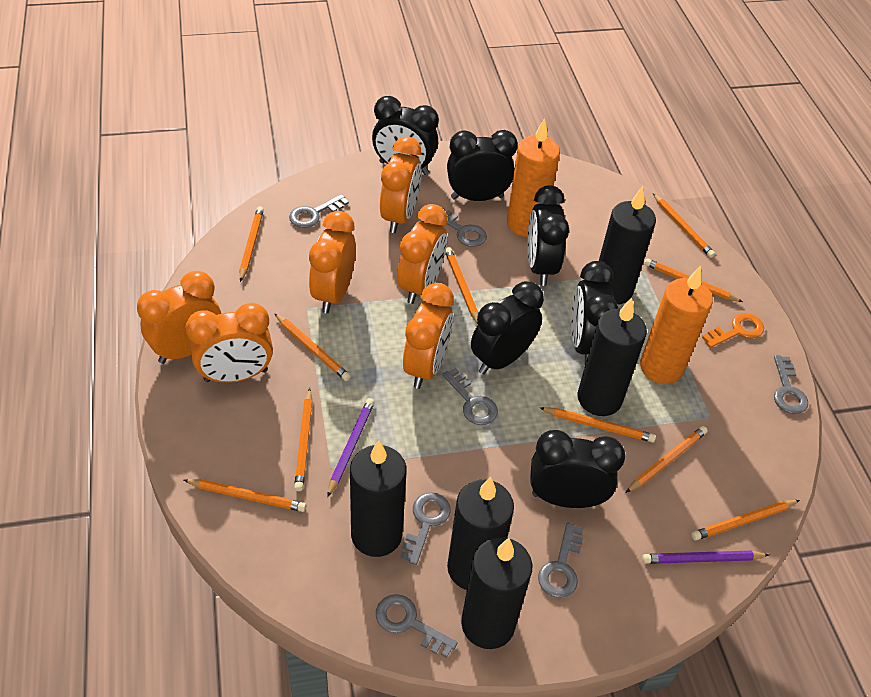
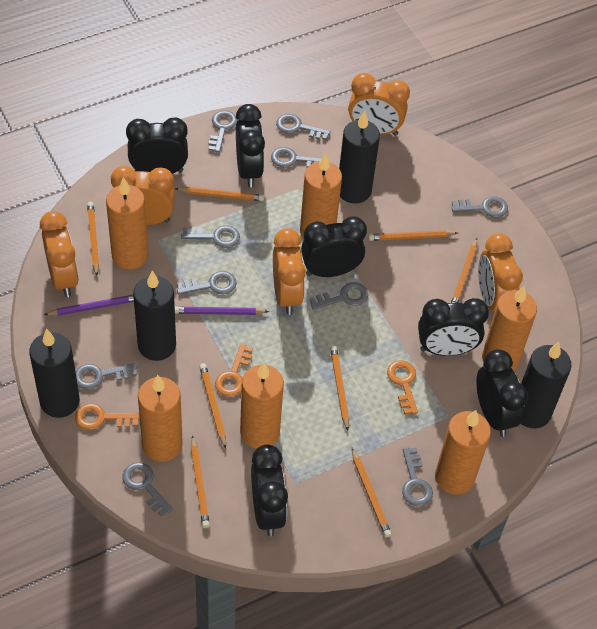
black candle: [350,440,406,557] [447,477,514,590] [461,537,532,649] [577,297,647,416] [599,186,656,305] = 5 -> [29,329,80,418] [133,271,176,361] [339,111,380,203] [521,342,571,428] = 4
grey key: [289,194,349,228] [376,594,458,658] [400,492,451,565] [442,207,487,247] [442,368,498,425] [538,523,583,598] [774,355,808,414] = 7 -> [75,363,137,390] [123,462,173,517] [177,271,237,295] [181,226,240,248] [209,110,238,153] [271,147,322,168] [276,114,331,140] [310,282,368,310] [402,447,433,506] [452,196,508,218] = 10
orange candle: [507,118,560,237] [640,266,713,384] = 2 -> [106,177,149,270] [138,375,183,462] [240,362,284,449] [300,153,342,239] [435,410,491,495] [482,286,537,371] = 6
orange clock: [137,271,221,364] [186,303,273,383] [309,211,356,313] [380,136,421,233] [397,204,448,304] [403,283,454,389] = 6 -> [40,211,79,297] [111,166,175,225] [273,228,306,315] [348,73,410,136] [478,233,523,311] = 5
orange key: [702,313,764,348] = 1 -> [75,404,140,430] [215,344,253,397] [387,360,418,414] = 3
orange pencil: [184,479,306,512] [240,206,264,282] [274,313,351,381] [294,388,313,491] [445,247,478,324] [540,407,656,443] [626,426,708,493] [644,258,743,302] [653,193,715,258] [691,500,800,541] = 10 -> [87,202,99,276] [175,187,264,201] [191,435,210,528] [199,363,226,449] [330,346,349,431] [352,448,392,538] [368,230,457,241] [451,238,477,303] = 8

